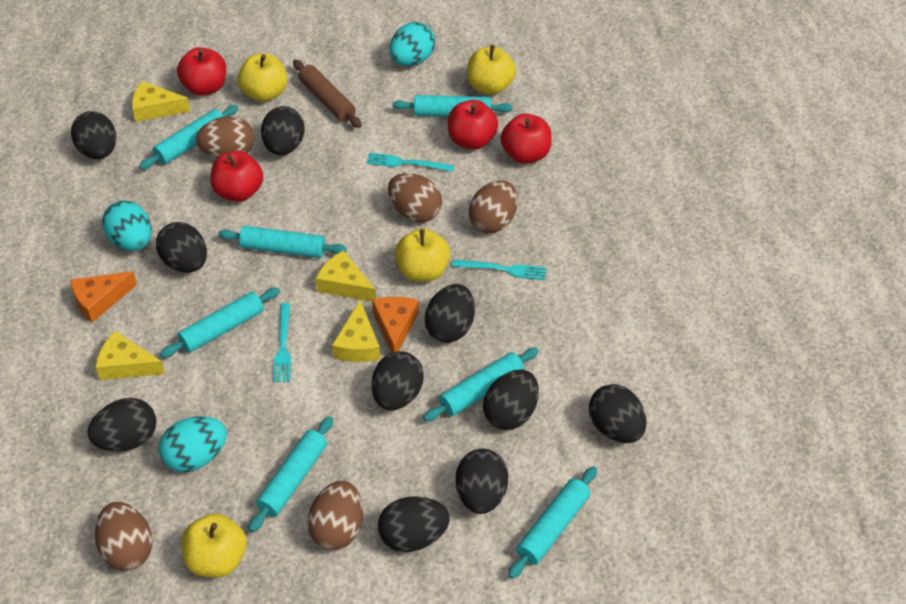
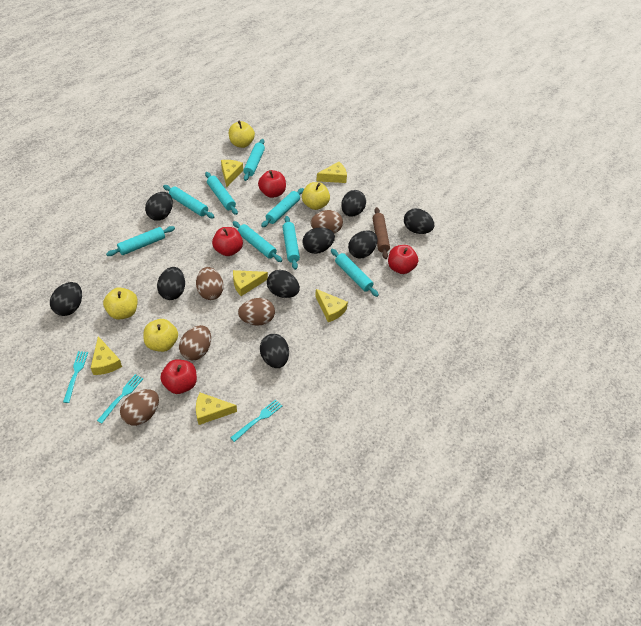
black egg: [71,111,116,159] [87,398,157,451] [156,222,207,273] [261,106,305,155] [372,351,424,410] [378,496,450,552] [424,284,475,343] [456,449,508,514] [483,370,539,430] [589,384,646,443] = 10 -> [50,282,82,316] [145,192,173,221] [157,267,185,300] [260,334,289,368] [267,270,300,298] [302,228,335,254] [341,190,366,217] [348,230,377,259] [404,208,434,234] = 9
orange cheese: [71,271,137,323] [372,297,419,353] = 2 -> none = 0
turquoise egg: [102,200,152,251] [159,416,227,472] [389,22,435,66] = 3 -> none = 0
turquoise rolling pin: [139,105,238,170] [160,287,280,358] [218,226,347,258] [249,416,333,532] [392,95,513,117] [423,348,539,422] [508,466,597,579] = 7 -> [106,226,175,256] [163,185,215,218] [205,172,238,215] [232,221,282,262] [243,139,265,181] [261,188,304,227] [282,216,300,270] [331,249,379,297] = 8
yellow cheese: [96,331,165,380] [132,81,190,122] [316,250,376,302] [332,300,380,362] = 4 -> [91,336,122,375] [196,393,237,425] [221,160,243,187] [233,270,268,296] [315,289,348,322] [316,162,347,183] = 6

